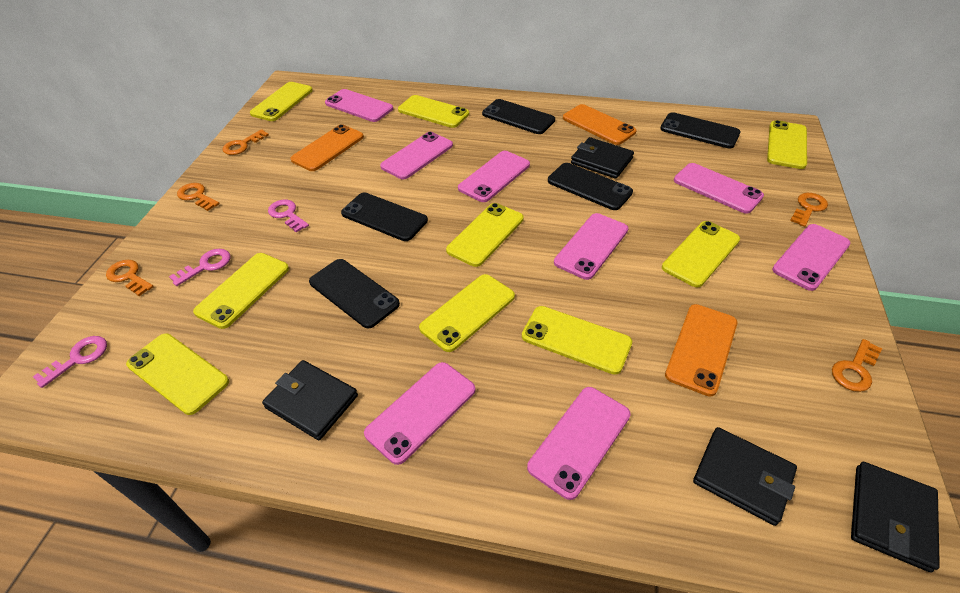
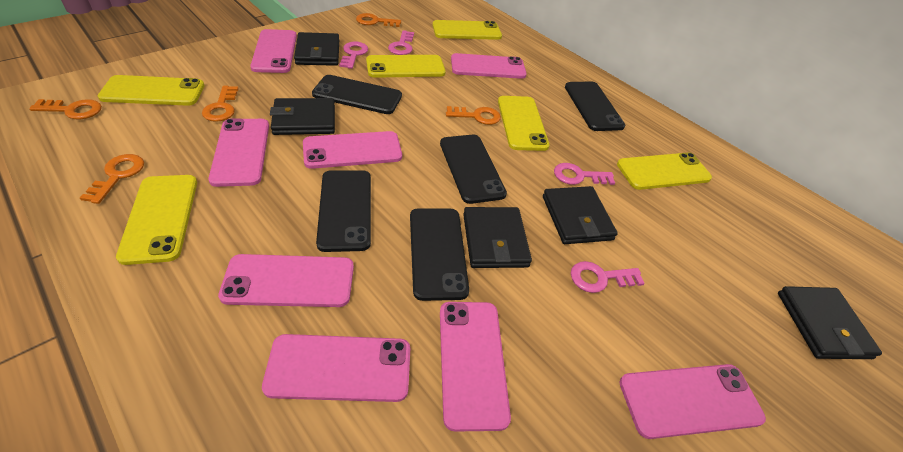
black wallet: [262,360,358,440] [571,137,634,179] [693,427,797,526] [851,462,940,572] = 4 -> [270,98,335,135] [294,32,339,66] [463,207,532,268] [543,186,618,244] [778,286,882,359] = 5
orange phone: [290,124,364,171] [563,104,636,145] [665,304,737,397] = 3 -> none = 0
pink key: [33,336,107,388] [169,249,230,286] [268,200,309,233] = 3 -> [339,42,368,69] [388,30,414,55] [554,163,615,185] [571,261,645,293] = 4
yellow phone: [126,334,229,415] [193,253,289,329] [250,82,313,121] [398,95,469,128] [419,274,515,352] [446,203,524,267] [522,306,632,375] [662,221,740,287] [767,120,807,169] = 9 -> [98,75,204,106] [116,175,197,265] [366,55,446,78] [432,20,502,40] [498,96,550,151] [617,152,712,190] = 6

